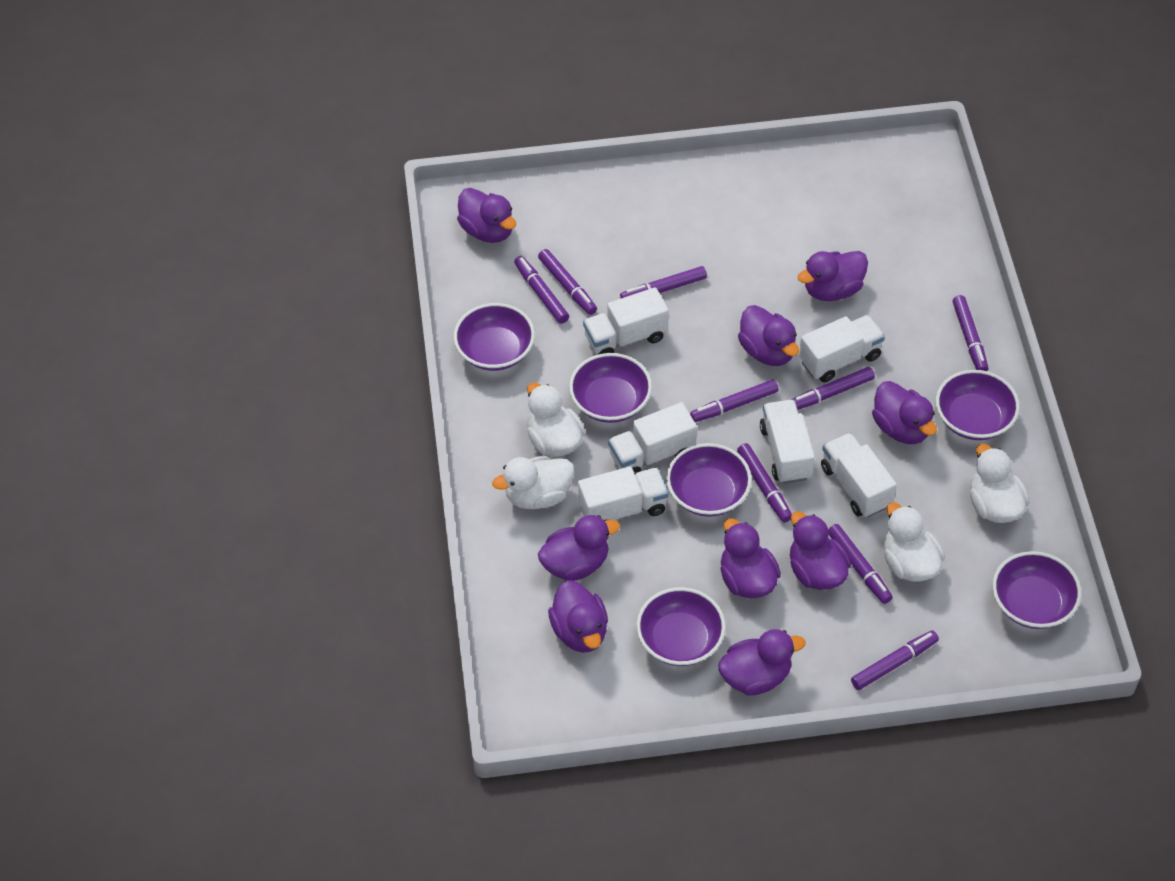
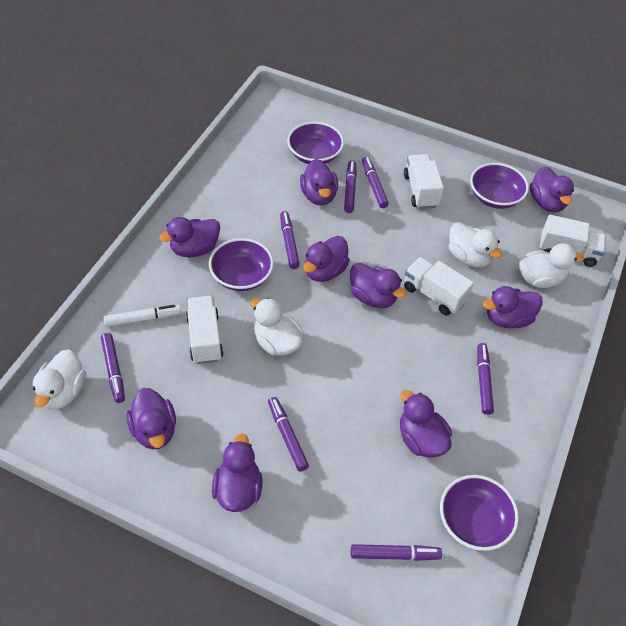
purple bowl: [454,303,535,371] [569,353,652,423] [636,587,726,666] [666,443,752,517] [936,370,1020,440] [992,551,1081,629] = 6 -> [209,238,274,291] [287,122,344,164] [440,475,519,551] [470,163,529,209] = 4
purple marker: [514,256,569,324] [538,249,597,315] [620,266,707,298] [690,379,779,422] [737,443,792,522] [791,367,875,410] [828,524,893,604] [851,630,939,690] [952,295,988,371] = 9 -> [101,333,125,403] [268,397,309,471] [280,211,300,269] [344,160,357,213] [351,544,442,561] [362,157,389,208] [477,343,494,415] = 7
white marker: none = 0 -> [103,305,181,327] = 1
white truck: [578,466,668,521] [583,287,669,354] [608,402,697,474] [760,400,815,484] [799,315,885,383] [821,433,897,518] = 6 -> [186,296,223,364] [404,154,444,209] [404,257,474,315] [540,215,606,267] = 4

